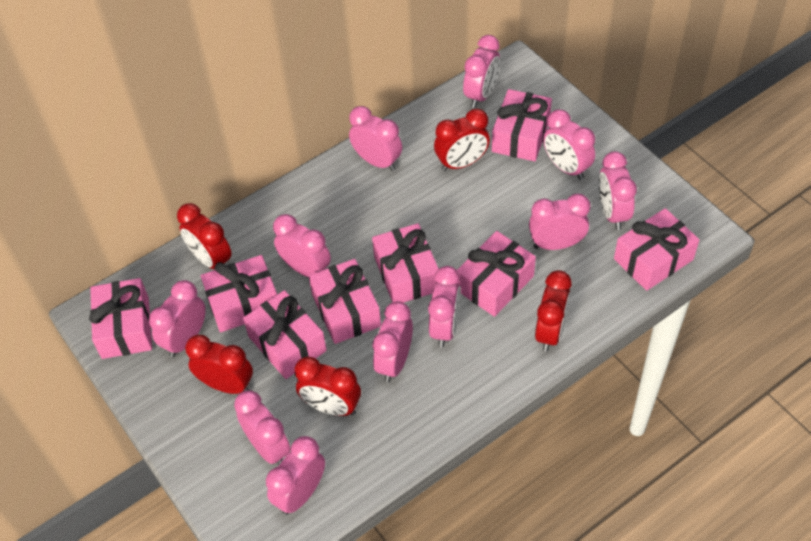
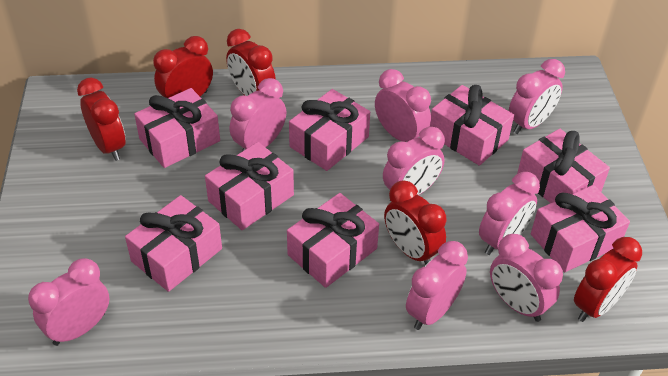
pink clock: [149,280,206,357] [234,390,291,464] [266,436,325,515] [273,214,331,277] [349,106,402,171] [372,301,413,382] [428,266,461,347] [463,35,500,108] [529,194,591,250] [543,109,595,180] [598,151,637,230] = 11 -> [28,258,109,346] [230,78,286,151] [375,69,431,142] [383,127,445,202] [406,241,468,330] [479,172,540,255] [490,234,563,322] [509,59,565,134] = 8

